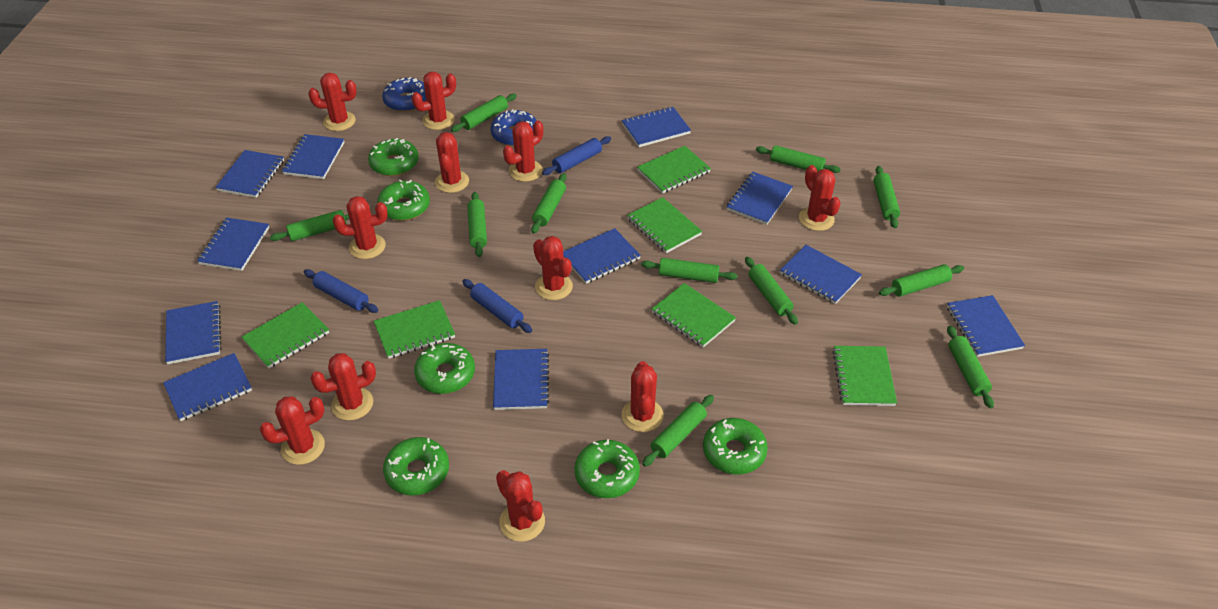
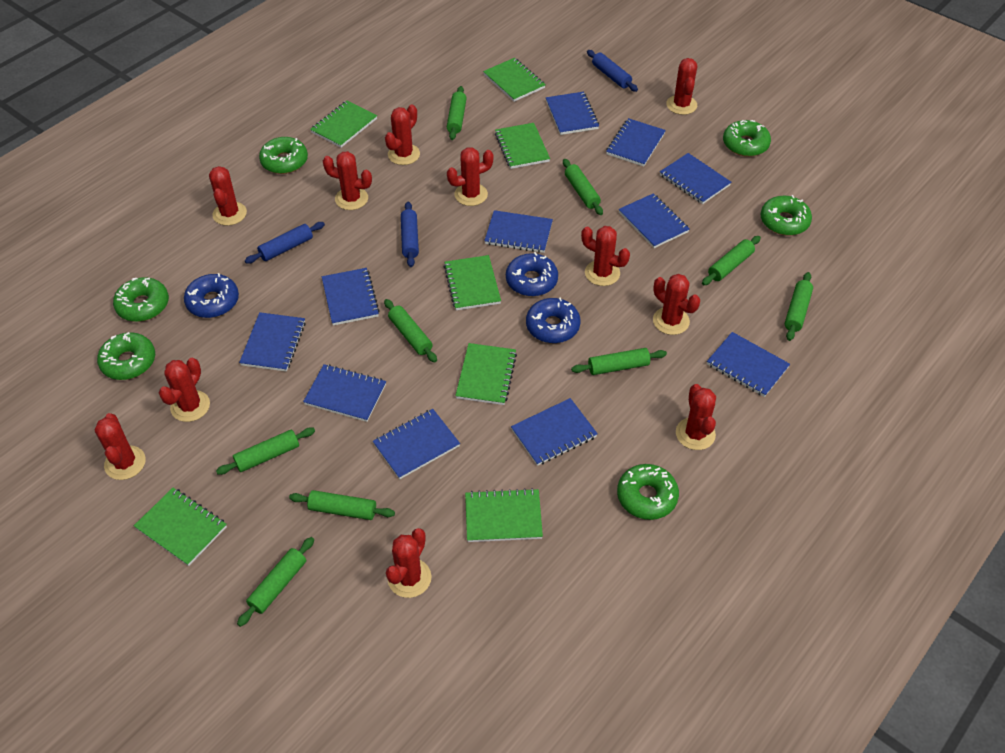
blue donut: [382,77,426,112] [491,109,537,146] = 2 -> [184,273,239,318] [506,252,558,296] [526,297,580,343] = 3
green notebook: [242,302,329,369] [374,300,455,359] [627,197,702,253] [637,146,711,194] [652,283,736,348] [832,346,897,406] = 6 -> [134,488,227,566] [310,100,377,148] [444,255,501,310] [455,343,517,405] [465,488,543,542] [483,58,546,102] [495,123,550,169] = 7
green rolling pin: [270,210,349,241] [451,94,517,132] [467,192,487,257] [531,173,567,234] [641,258,737,283] [642,395,714,467] [745,257,798,325] [756,145,841,173] [873,166,900,228] [879,264,964,297] [947,326,994,408] = 11 -> [216,427,315,475] [237,537,314,627] [289,490,395,520] [384,299,437,363] [447,86,467,140] [563,159,603,215] [571,348,667,375] [702,236,761,285] [785,272,813,341] = 9

